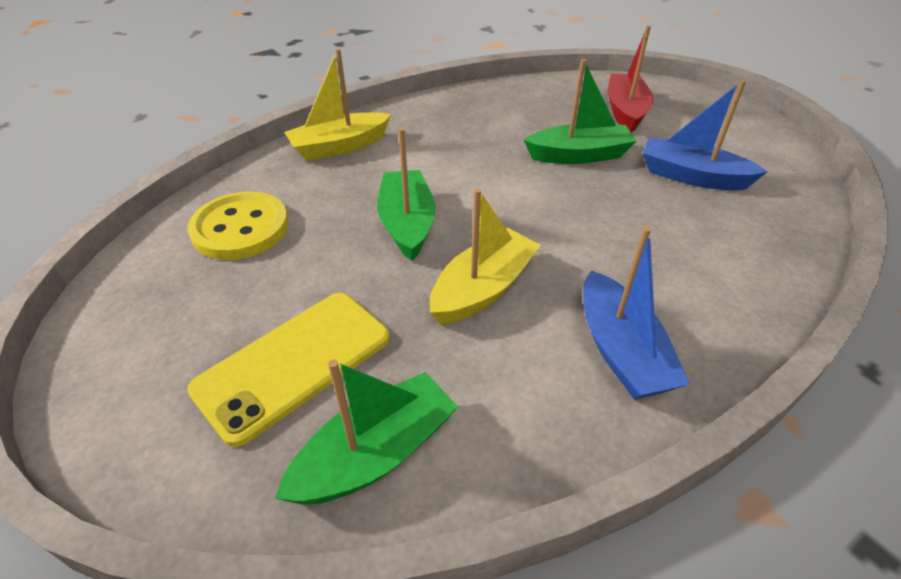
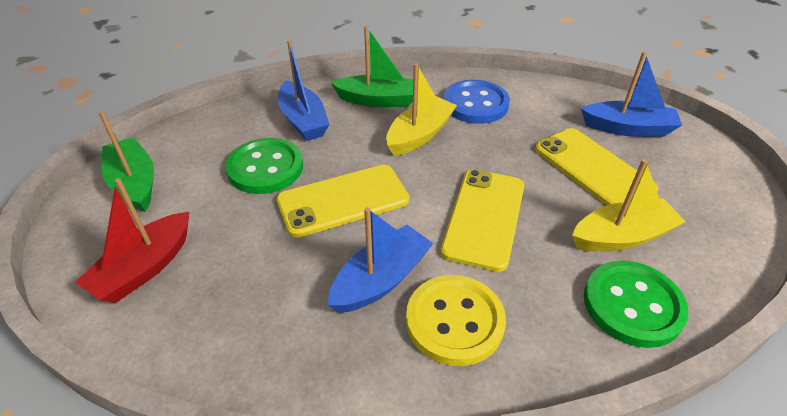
blue boat: [583,226,690,399] [643,80,768,190] = 2 -> [278,40,330,141] [328,207,433,313] [581,52,682,137] = 3
blue button: none = 0 -> [443,80,510,124] = 1
green boat: [275,359,458,504] [377,128,435,261] [524,59,637,164] = 3 -> [99,111,154,212] [331,26,413,107] = 2
green button: none = 0 -> [225,138,303,194] [584,261,688,348] = 2
yellow phone: [187,293,390,447] = 1 -> [276,165,409,238] [440,169,524,272] [535,128,659,205] = 3

